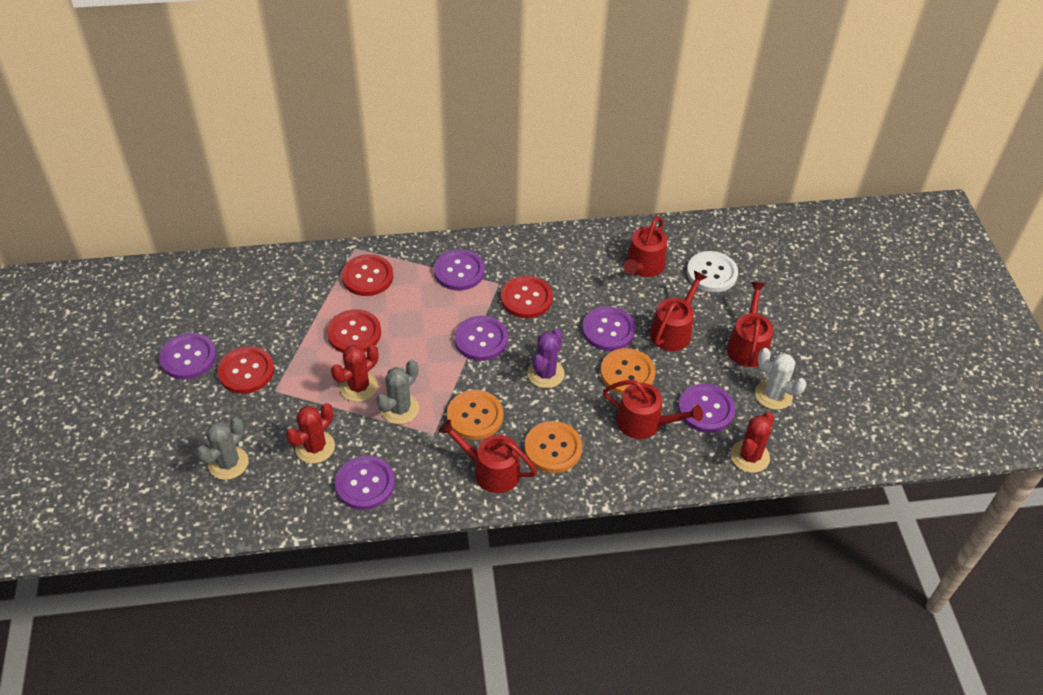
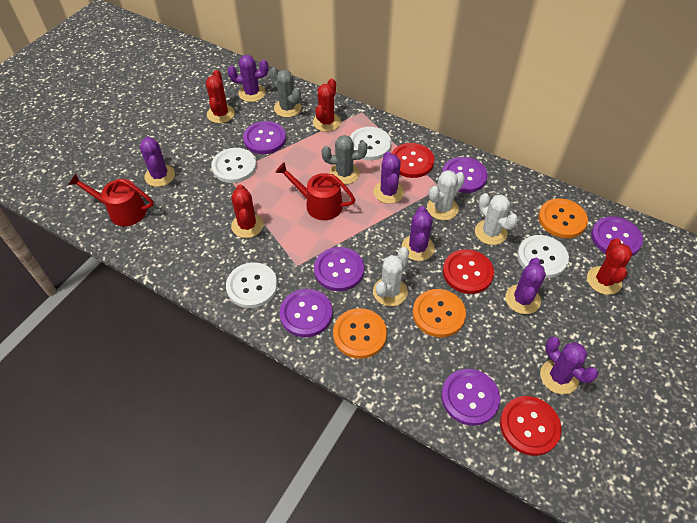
purple cactus: [527,329,565,388] = 1 -> [140,136,175,187] [228,55,268,102] [374,151,404,204] [401,206,435,261] [505,258,546,314] [540,337,598,394] = 6
red button: [217,346,274,394] [327,309,381,353] [341,254,393,296] [501,276,553,318] = 4 -> [391,143,434,178] [443,249,494,294] [500,396,561,456] = 3
red cactus: [286,403,335,463] [331,345,379,402] [731,412,774,473] = 3 -> [206,70,235,123] [231,184,264,238] [313,78,341,132] [587,238,633,295] = 4
red watering can: [438,419,537,493] [603,380,703,439] [624,216,667,277] [650,271,707,351] [727,282,773,367] = 5 -> [68,173,154,226] [275,162,355,220] = 2
white button: [687,251,738,292] = 1 -> [211,148,256,183] [226,262,278,308] [350,127,391,160] [517,235,569,278] = 4
white cactus: [755,348,806,410] = 1 -> [373,247,409,306] [427,170,465,220] [475,193,518,245] = 3

